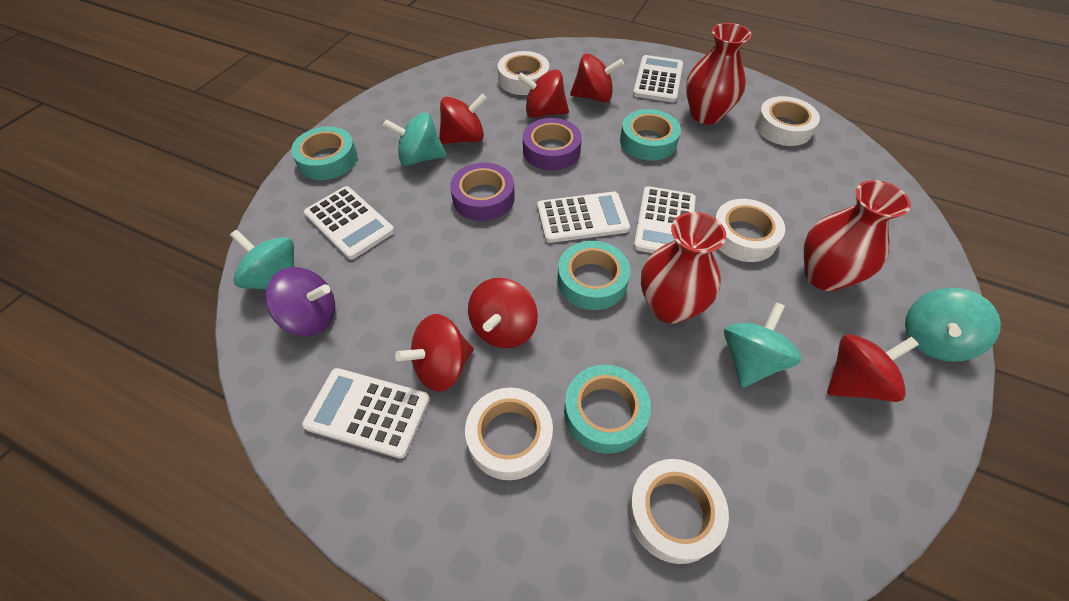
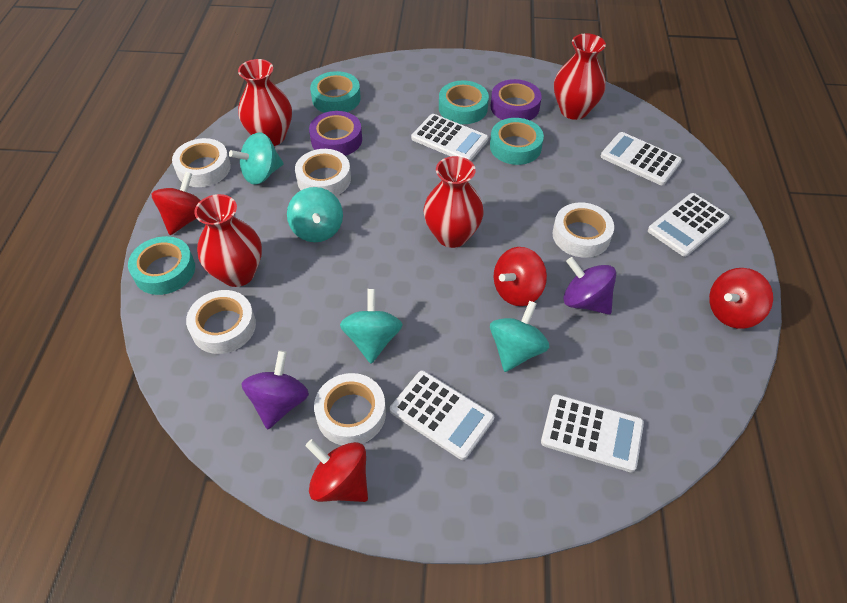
purple spinning top: [265,267,335,337] = 1 -> [242,350,309,429] [563,257,616,315] = 2
red spinning top: [395,314,474,392] [439,94,487,144] [468,278,538,348] [518,69,569,118] [570,54,624,102] [827,334,919,402] = 6 -> [152,171,201,235] [305,439,368,502] [494,247,547,306] [709,268,773,329] = 4
red vase: [641,212,726,324] [686,23,752,124] [804,180,911,291] = 3 -> [194,194,262,287] [238,59,292,146] [423,156,484,248] [554,33,606,120] = 4

